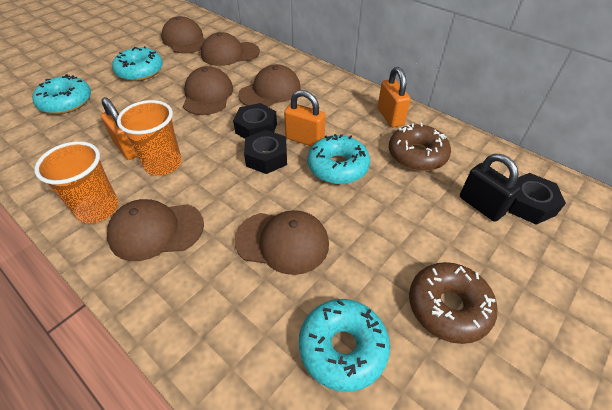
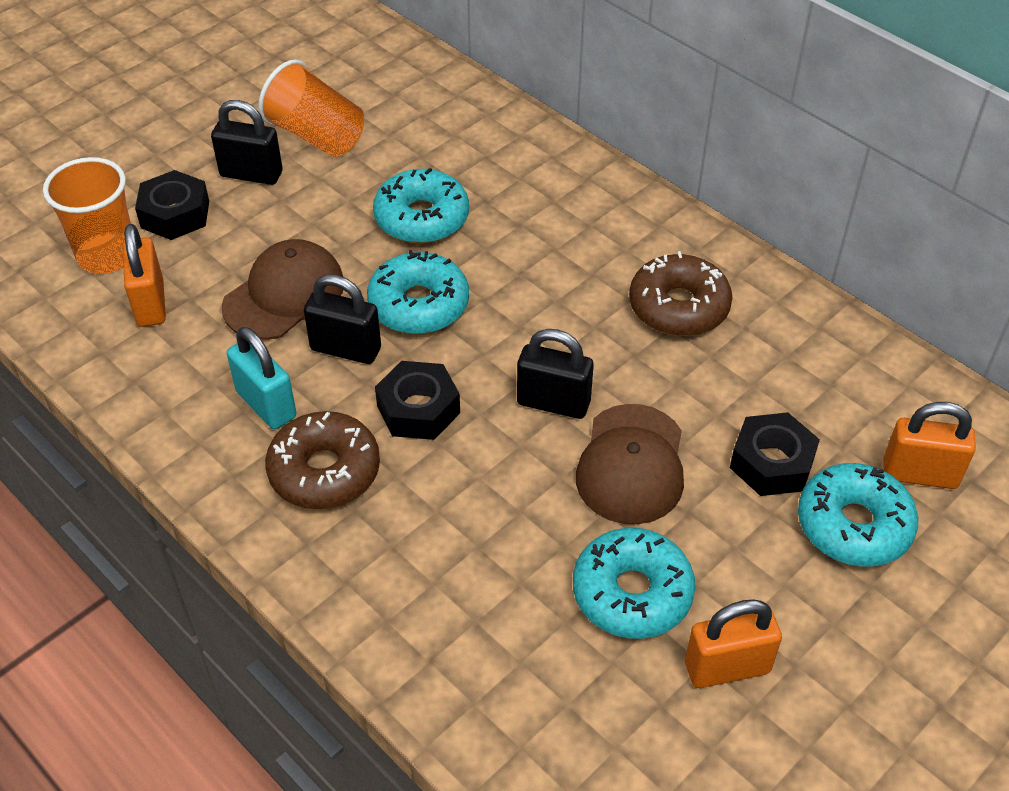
black padlock: [460,154,521,222] = 1 -> [211,100,283,185] [304,274,381,364] [517,329,594,419] = 3
brown cap: [107,199,204,261] [161,16,205,54] [183,66,233,115] [201,32,260,66] [234,210,329,275] [238,64,301,107] = 6 -> [222,239,343,340] [576,404,684,524] = 2
turquoise padlock: none = 0 -> [227,327,296,429] = 1

